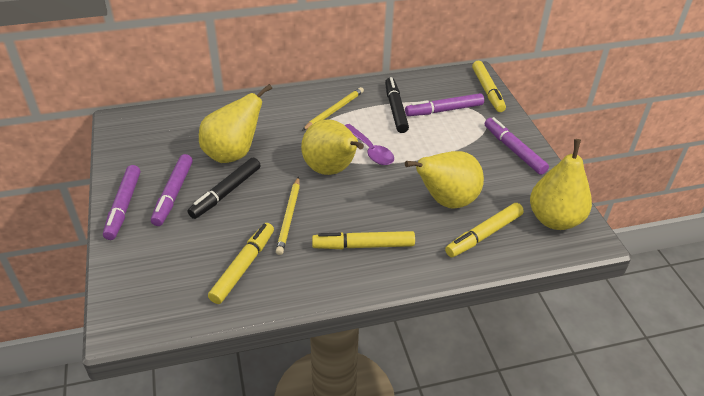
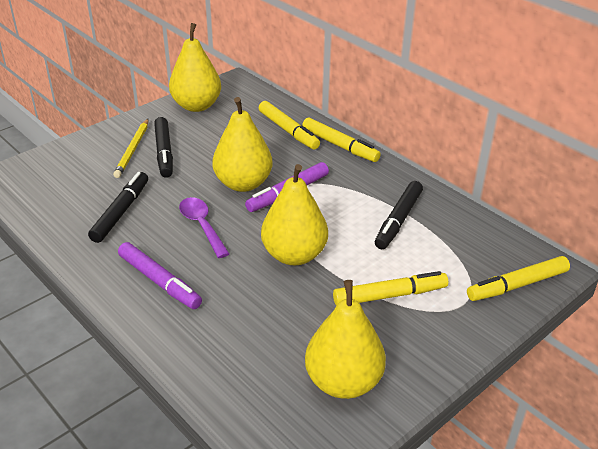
black marker: [187,157,261,219] [385,77,409,133] = 2 -> [88,172,148,243] [154,117,173,178] [375,181,423,249] = 3
purple marker: [103,165,140,240] [151,154,193,226] [405,93,484,116] [485,117,549,175] = 4 -> [118,242,202,309] [245,162,329,212] = 2
yellow pencil: [276,177,300,255] [302,87,364,131] = 2 -> [113,119,148,178] = 1

